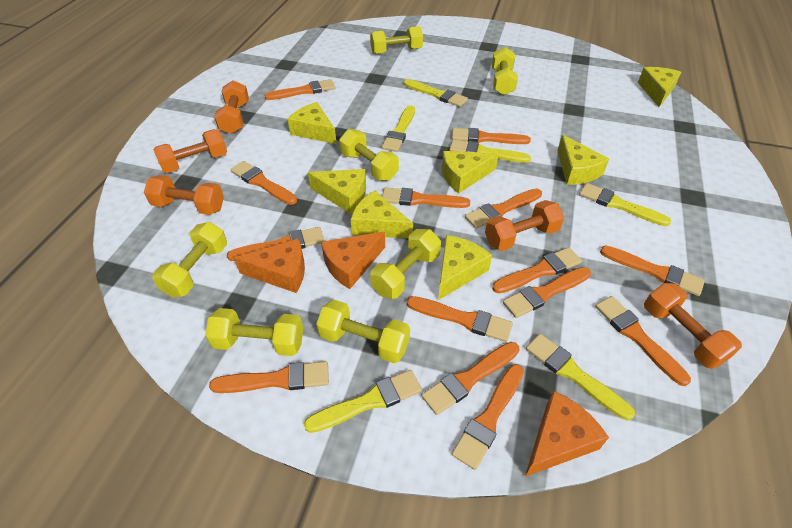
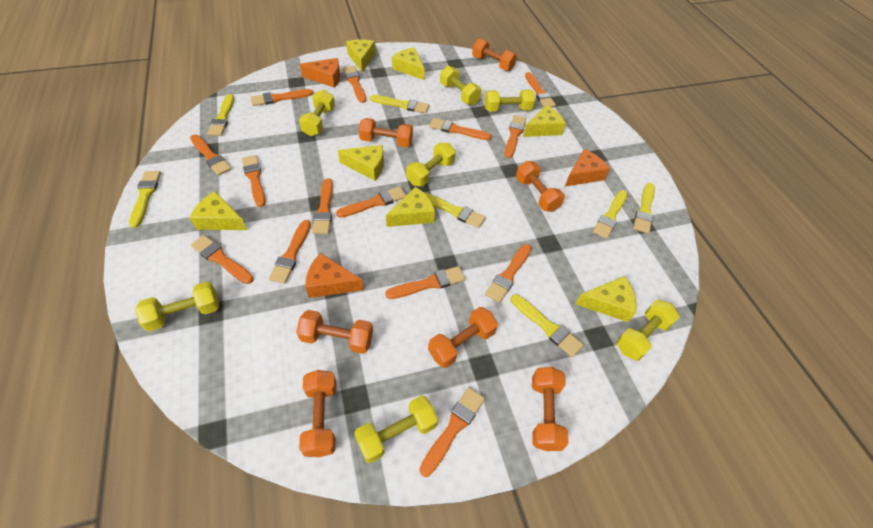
orange dumbbell: [144,175,224,215] [153,129,227,173] [214,80,249,134] [485,200,564,251] [644,283,742,369] = 5 -> [296,310,373,354] [299,370,336,457] [359,118,413,148] [428,307,498,368] [472,39,517,71] [516,161,565,212] [532,367,569,451] = 7
yellow brush: [304,370,422,433] [382,105,415,152] [404,79,468,107] [449,139,531,163] [526,334,635,420] [579,183,671,226] = 6 -> [129,171,161,228] [207,94,234,136] [370,95,429,113] [424,192,486,228] [511,294,584,357] [593,190,628,239] [633,183,655,234] = 7

